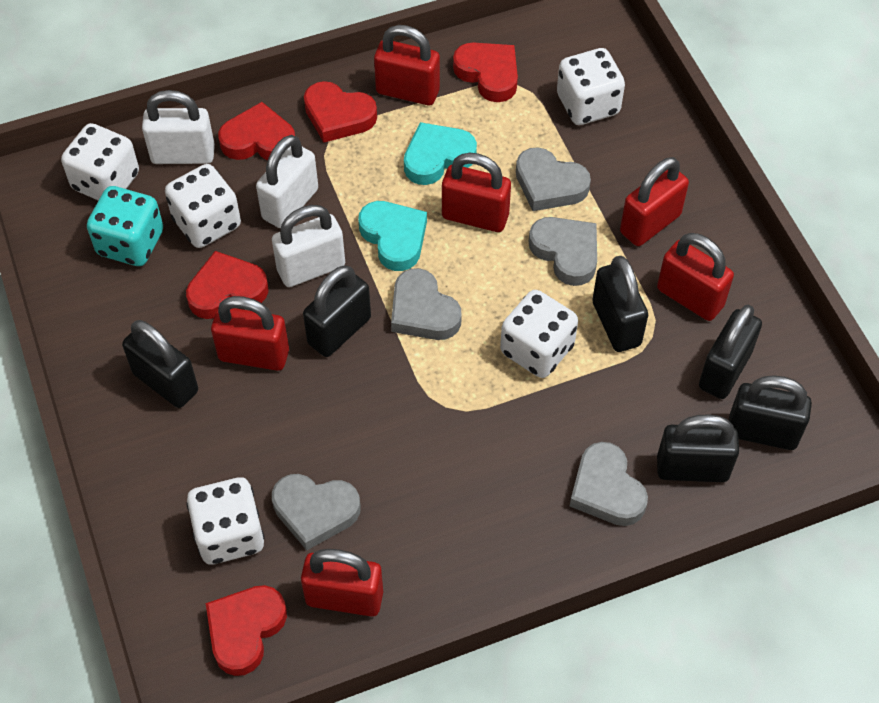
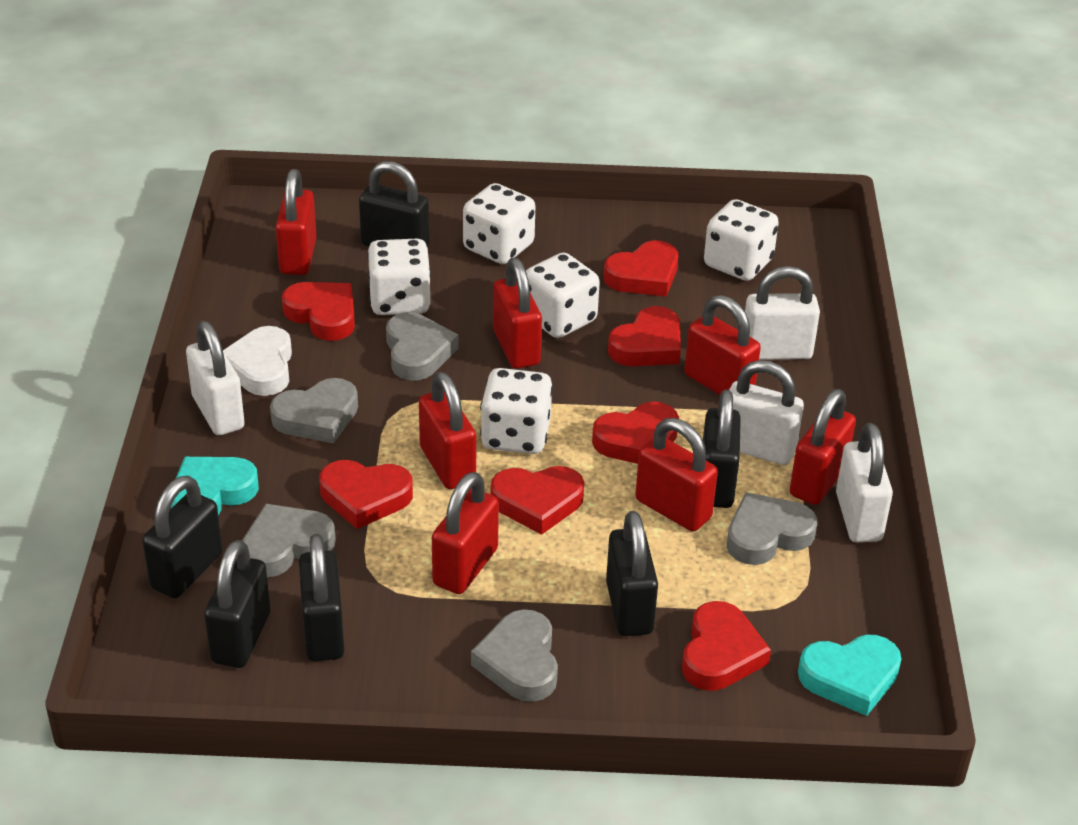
red heart: [186,251,269,319] [206,585,287,676] [218,102,295,160] [304,81,377,142] [453,42,518,102] = 5 -> [282,282,355,341] [319,460,413,529] [490,466,584,535] [592,401,679,464] [604,240,678,297] [608,306,681,366] [682,601,771,691] = 7
red padlock: [211,296,289,371] [301,549,383,617] [374,25,440,105] [442,153,511,232] [620,157,689,246] [657,233,734,321] = 6 -> [276,169,317,275] [419,372,476,489] [432,472,499,594] [493,258,542,369] [635,418,718,532] [684,295,761,395] [790,389,856,505] = 7
turquoise dice: [87,186,163,266] = 1 -> none = 0
white heart: none = 0 -> [223,326,292,396] = 1
white padlock: [142,90,215,164] [256,135,318,228] [272,205,345,287] = 3 -> [186,321,245,436] [729,360,804,465] [745,266,820,360] [836,423,893,542] = 4

